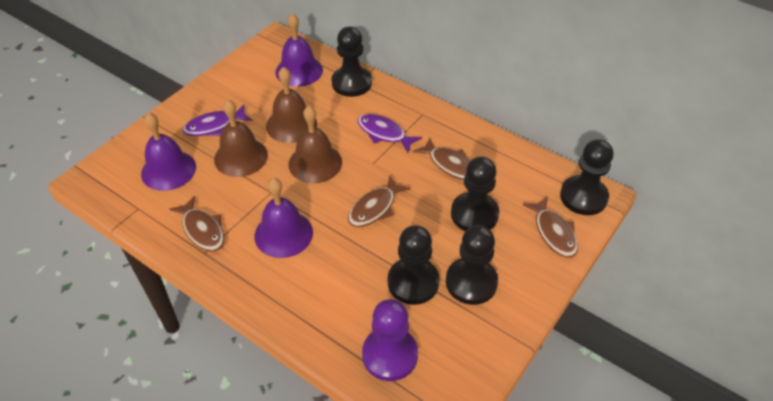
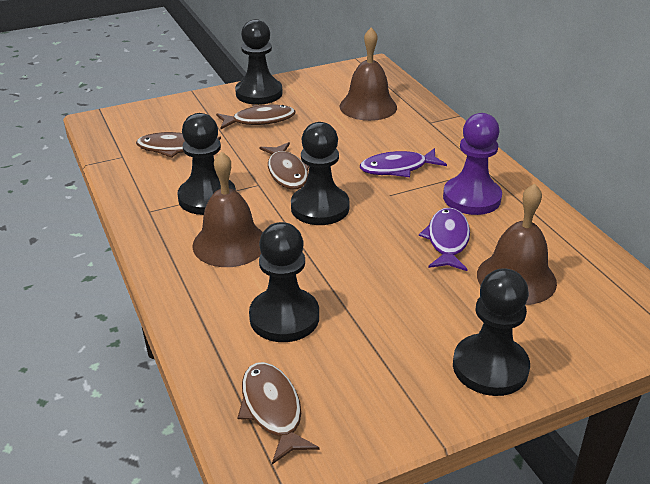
purple bell: [141,113,196,191] [254,178,313,258] [275,13,323,87] = 3 -> none = 0

